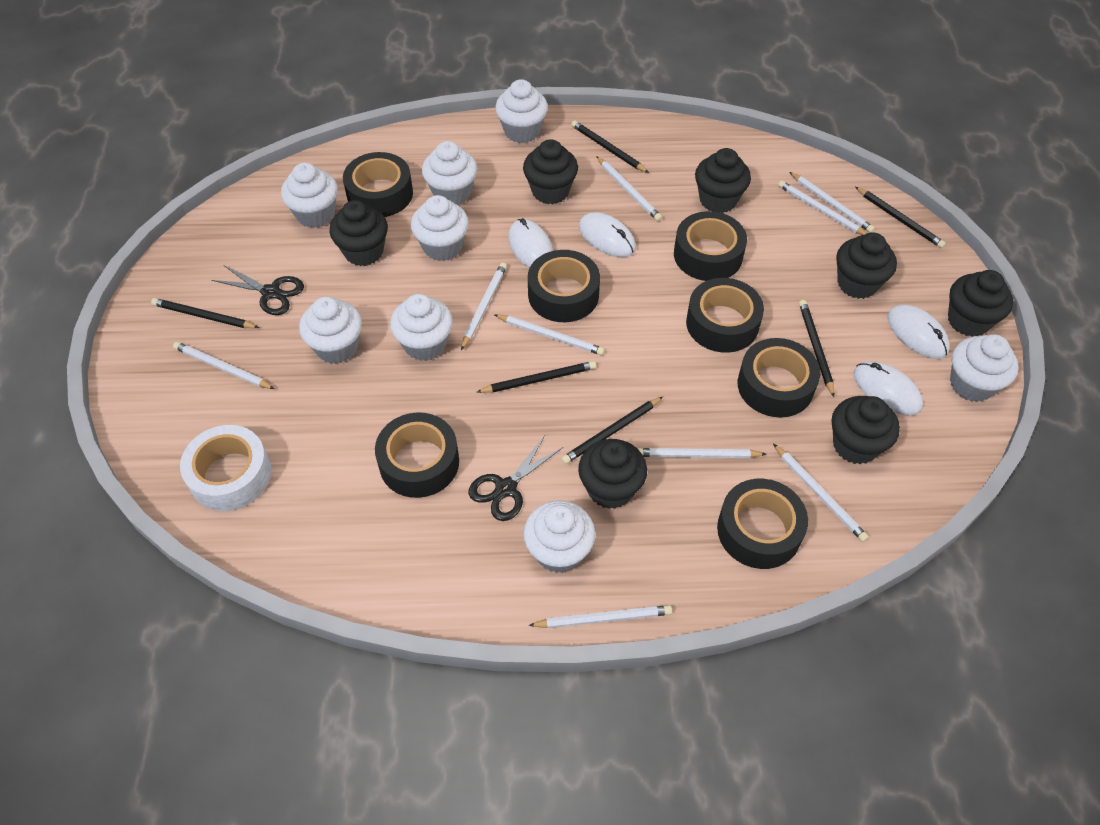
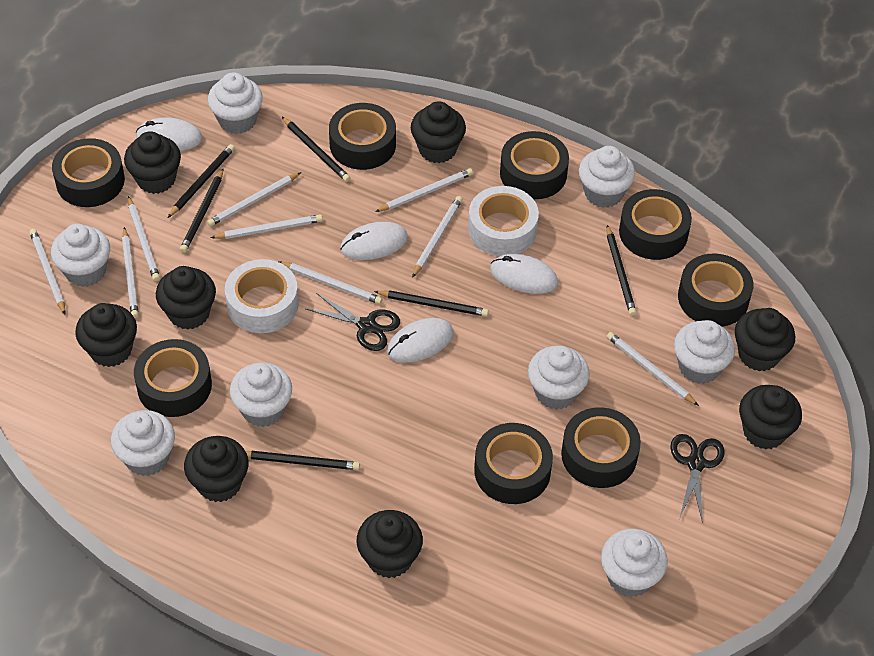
black cupcake: [330,200,388,266] [523,139,578,204] [578,439,647,509] [695,148,751,213] [831,396,900,464] [836,232,897,299] [948,270,1013,337] = 7 -> [75,303,137,367] [124,131,181,194] [156,266,216,330] [184,436,249,502] [357,510,423,578] [411,101,466,163] [735,308,795,371] [739,385,802,449] = 8
black tape: [343,152,413,217] [375,412,459,498] [528,250,600,322] [674,211,747,281] [686,278,764,353] [717,479,808,569] [738,338,821,418] = 7 -> [52,138,125,207] [134,339,212,417] [329,103,396,170] [474,423,553,504] [500,131,569,199] [561,407,641,488] [619,189,692,260] [678,253,753,327] = 8
white tape: [180,425,271,511] = 1 -> [225,259,299,333] [468,186,539,256] = 2

